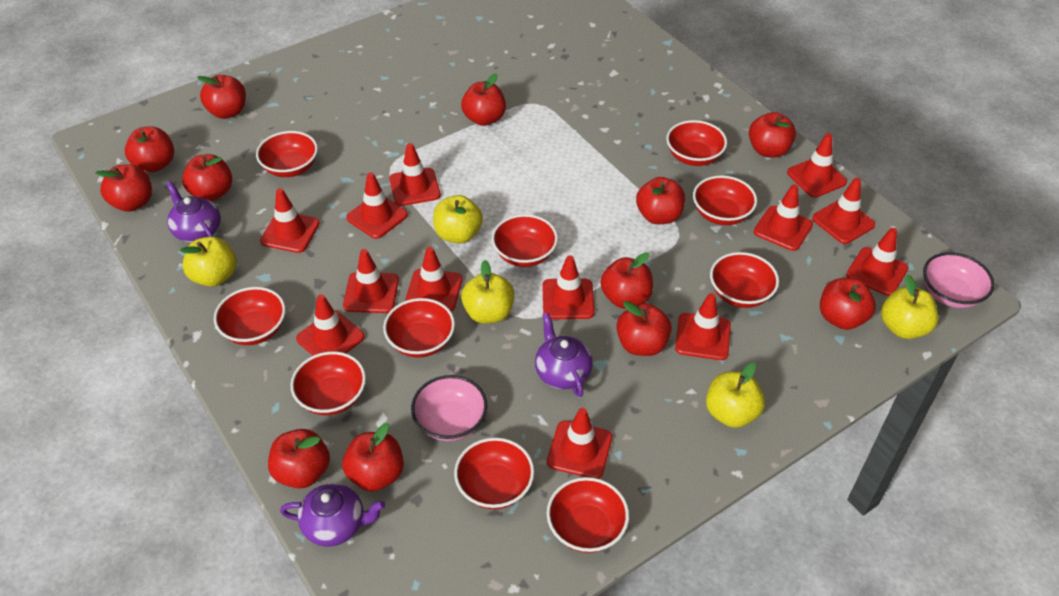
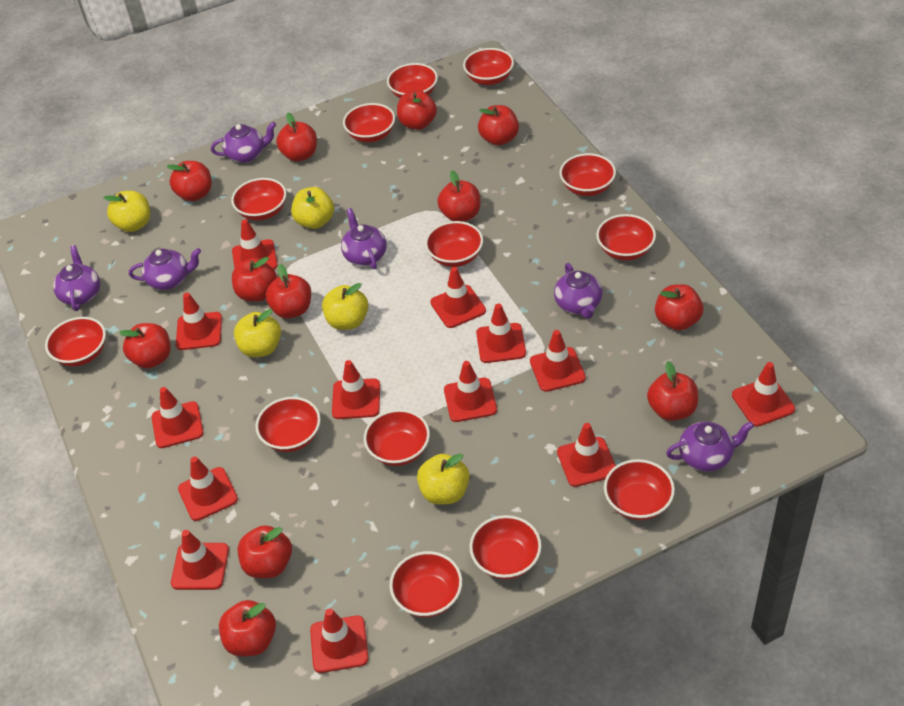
pink bowl: [411,375,487,441] [923,252,994,308] = 2 -> none = 0
purple teapot: [166,181,221,243] [280,483,385,547] [535,312,593,397] = 3 -> [53,245,100,311] [129,248,201,290] [211,122,276,163] [341,208,387,269] [554,263,602,319] [666,421,754,472] = 6
red bowl: [214,287,286,345] [256,131,318,177] [290,351,366,415] [383,298,455,358] [454,437,534,509] [492,214,558,267] [547,477,629,553] [666,120,727,166] [693,175,757,225] [710,252,779,308] = 10 -> [45,317,106,366] [231,178,286,221] [256,397,321,452] [343,103,395,142] [364,409,430,466] [387,63,438,98] [389,551,462,617] [425,221,483,267] [463,48,514,85] [469,515,542,579] [560,153,616,196] [596,214,656,260] [604,459,675,520] = 13

